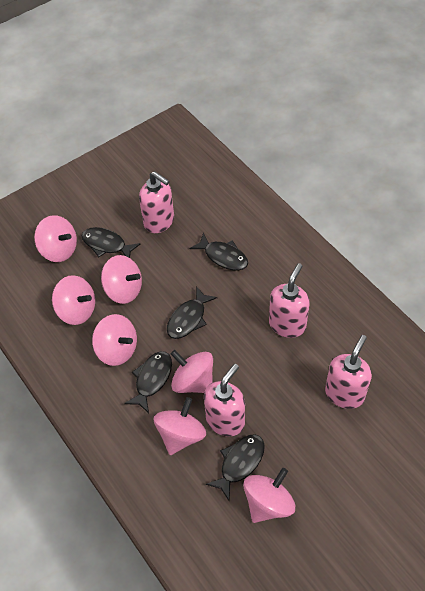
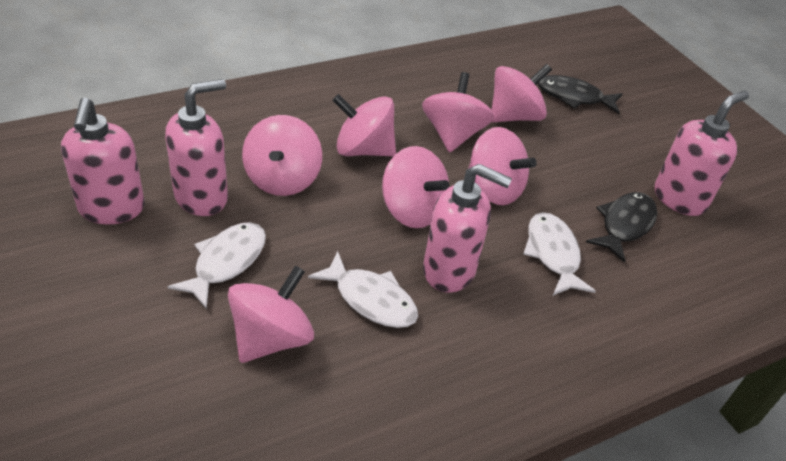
black fish: [82,227,140,258] [124,351,172,413] [167,286,217,339] [190,232,248,271] [206,434,265,501] = 5 -> [538,75,623,114] [586,192,657,263] = 2
white fish: none = 0 -> [168,222,266,309] [308,251,418,328] [523,212,596,296] = 3

